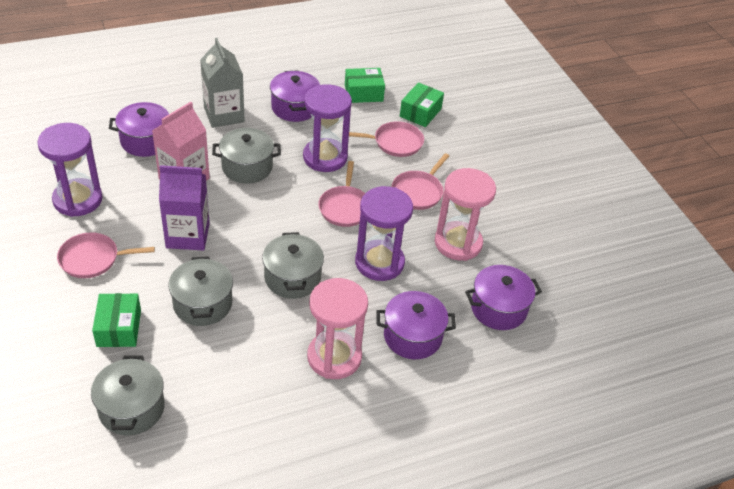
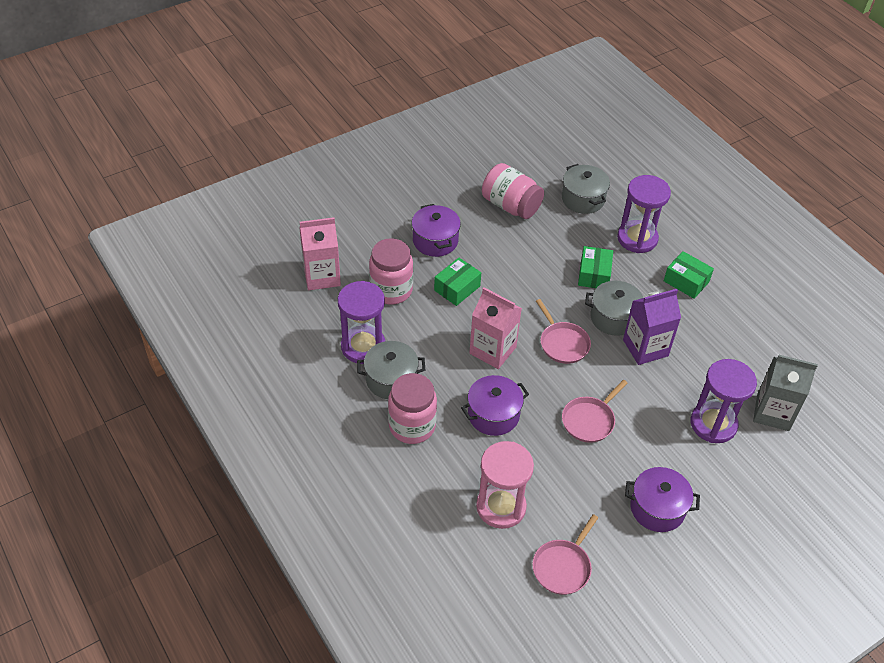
grey pot: [91,356,165,436] [168,256,233,326] [212,128,281,184] [262,232,324,299] = 4 -> [357,341,425,399] [562,164,610,214] [585,281,643,336] = 3
pink carton: [152,102,210,181] = 1 -> [299,217,341,290] [469,288,522,369] = 2
pink hourglass: [307,278,368,379] [435,168,496,261] = 2 -> [476,441,534,529] = 1
pink jar: none = 0 -> [369,238,413,305] [388,373,437,444] [482,163,544,219] = 3
pink pan: [57,232,155,278] [318,161,365,227] [349,121,424,157] [392,153,449,210] = 4 -> [532,514,598,595] [536,299,591,364] [562,380,627,443] = 3
purple pot: [109,102,169,157] [270,70,320,122] [377,291,456,359] [465,265,542,330] = 4 -> [412,204,461,257] [461,375,529,436] [625,467,700,532] = 3

